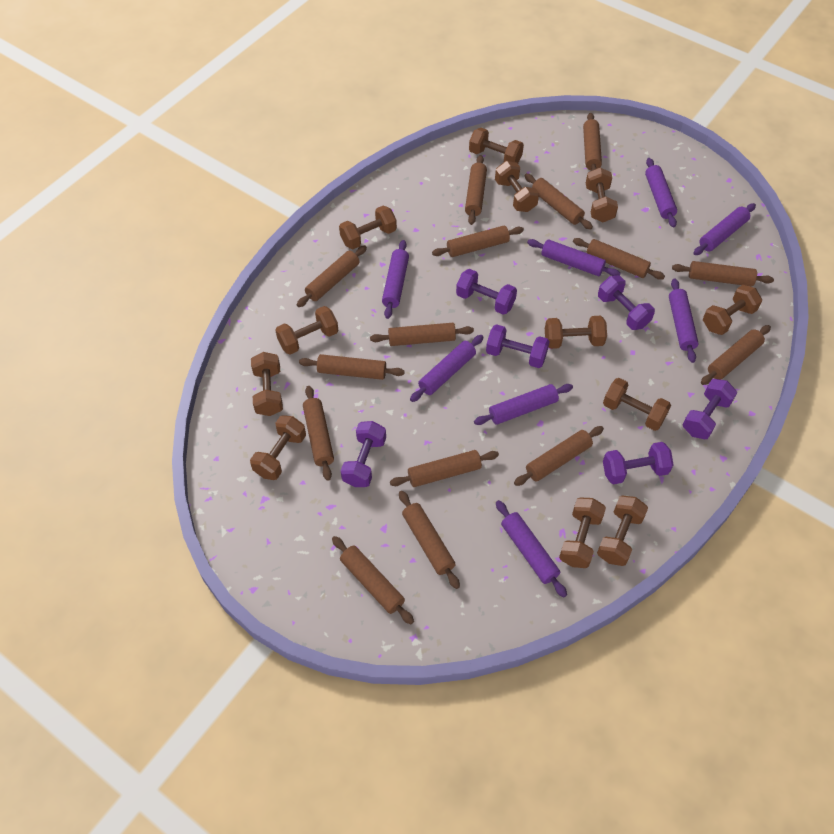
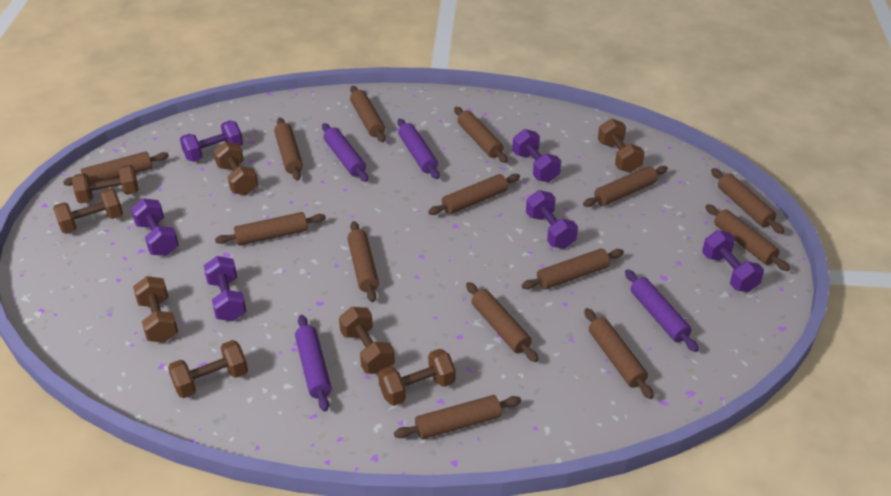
brown dumbbell: [250,415,306,480] [251,352,283,416] [275,306,338,355] [339,205,397,249] [469,128,524,163] [495,161,539,212] [545,316,607,349] [559,498,606,568] [586,168,618,222] [597,496,648,566] [603,378,671,431] [703,285,762,335] = 12 -> [53,188,123,234] [72,165,139,204] [133,276,178,343] [168,340,248,398] [214,142,258,195] [339,307,395,374] [378,349,456,406] [598,119,645,173] = 8
brown rolling pin: [297,245,367,307] [299,354,405,380] [303,386,334,481] [332,536,414,624] [370,323,474,346] [390,450,499,487] [399,491,460,589] [432,226,524,257] [465,155,487,225] [514,426,604,486] [524,174,593,230] [573,238,665,280] [583,113,602,171] [672,261,774,287] [701,325,771,385] = 15 -> [63,151,169,186] [215,212,326,246] [274,117,303,181] [347,221,379,302] [350,86,385,142] [394,395,521,439] [428,174,520,215] [454,107,508,163] [466,282,538,362] [522,248,624,289] [583,166,668,207] [584,308,654,399] [705,204,790,271] [711,168,784,234] = 14
purple rolling pin: [382,240,409,319] [410,335,484,402] [474,384,573,425] [496,500,567,597] [527,239,621,276] [645,158,677,228] [669,278,699,363] [693,203,756,255] = 8 -> [295,315,332,412] [322,123,368,182] [397,119,440,179] [625,269,699,352] = 4

